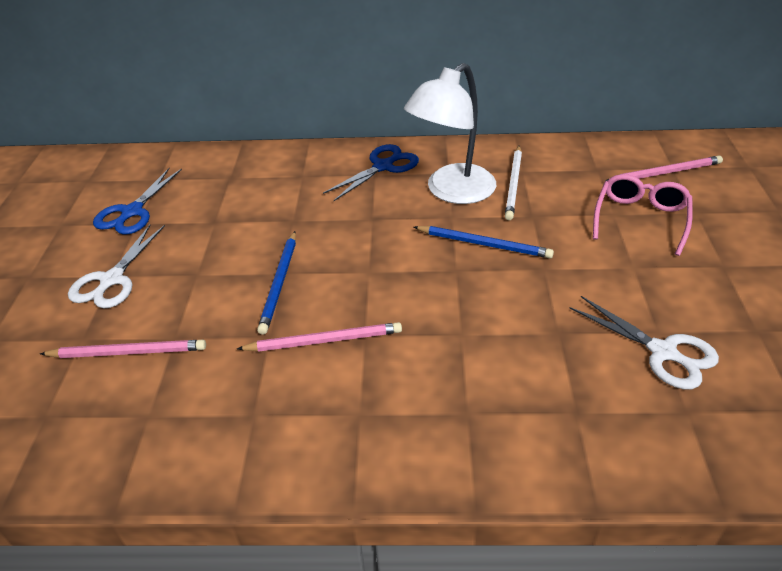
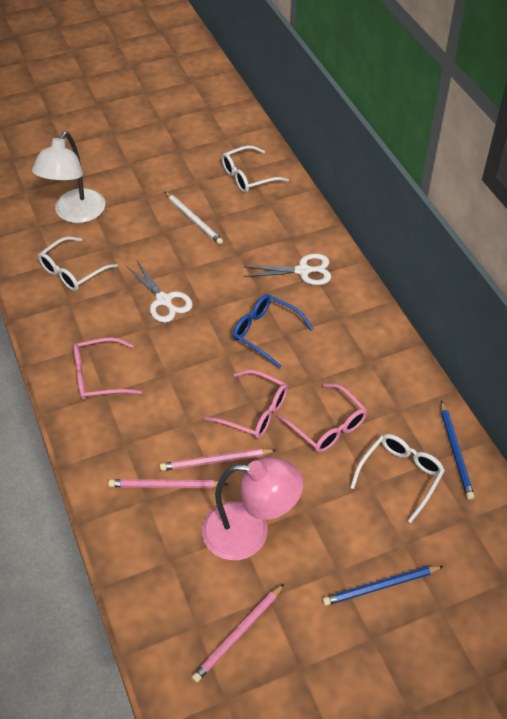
blue glasses: none = 0 -> [233,294,313,368] = 1
blue scissors: [93,168,182,235] [323,144,419,201] = 2 -> none = 0
pink glasses: [593,174,693,256] = 1 -> [74,337,142,400] [204,370,288,439] [277,383,367,453] = 3
pink lamp: none = 0 -> [202,457,303,560] = 1
white glasses: none = 0 -> [38,236,118,291] [222,145,289,193] [350,434,445,523] = 3

